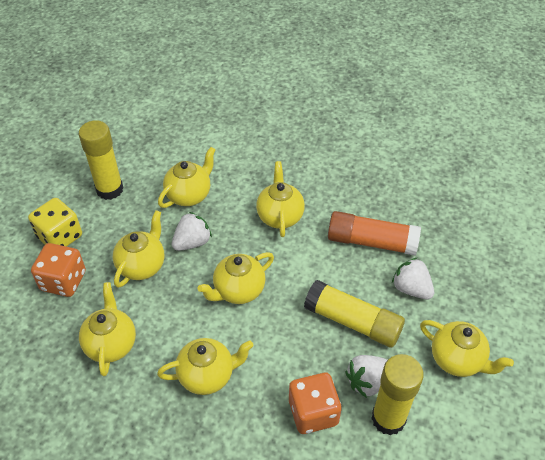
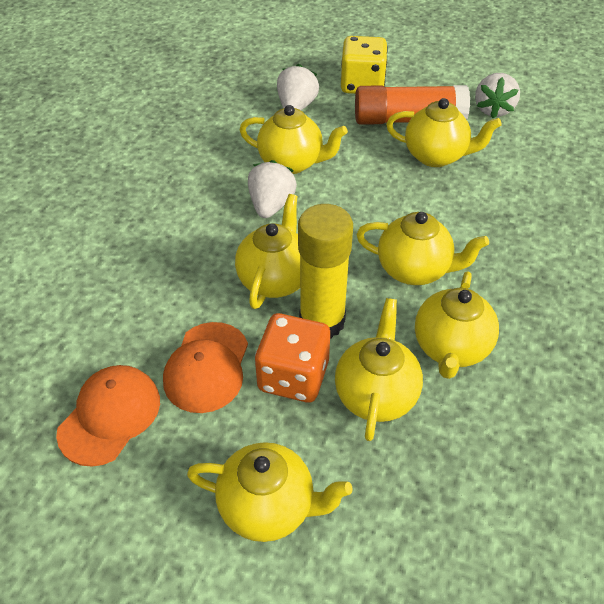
orange cap: none = 0 -> [56,365,160,467] [163,322,248,413] = 2
orange dice: [31,243,86,297] [289,373,342,434] = 2 -> [255,313,330,403] = 1
yellow glue stick: [79,120,123,200] [304,280,405,348] [371,354,424,435] = 3 -> [298,204,353,339] = 1

